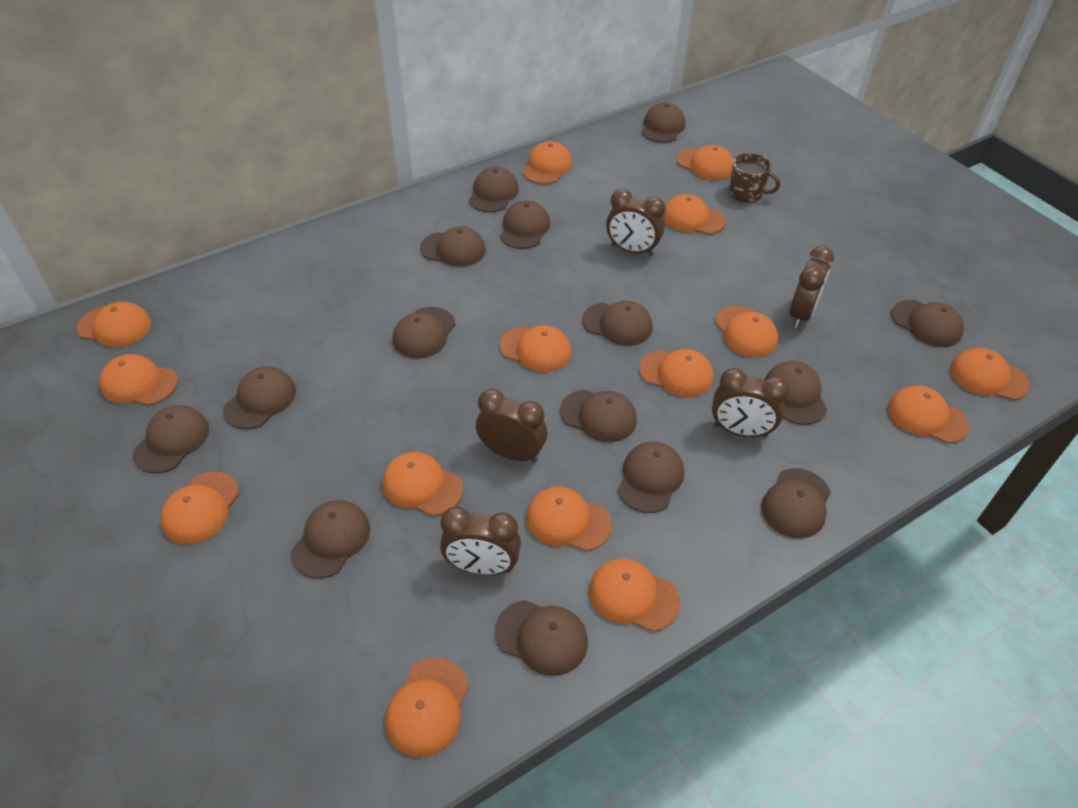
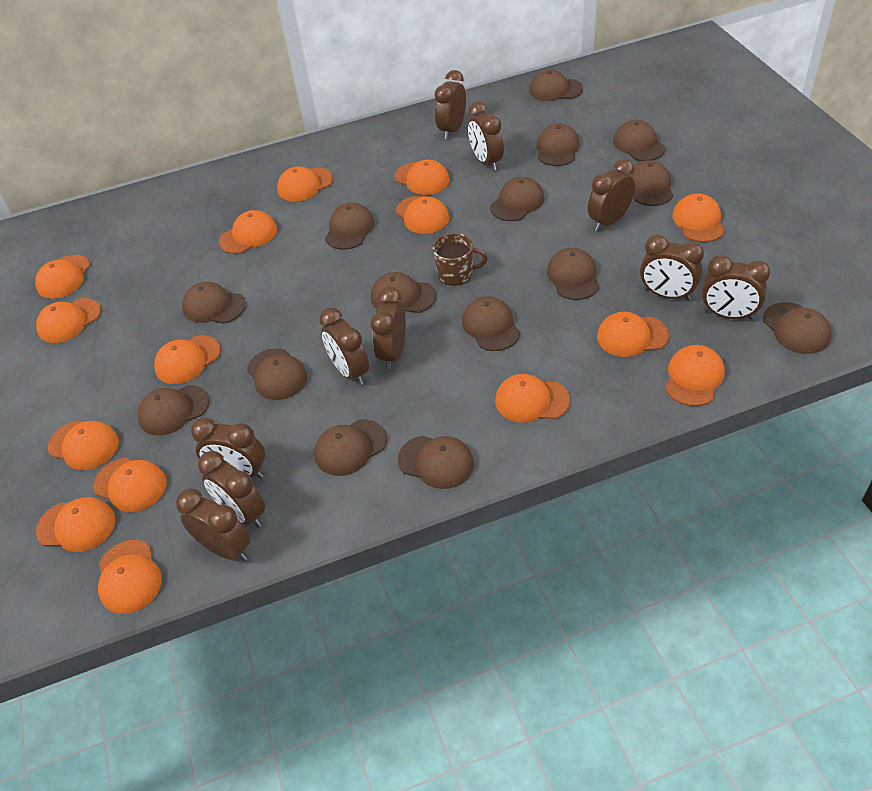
brown clock: [440,507,521,575] [476,389,547,463] [606,189,665,256] [712,368,789,437] [789,246,834,328] = 5 -> [176,488,250,561] [191,418,265,479] [198,451,265,528] [319,307,369,385] [371,287,406,370] [435,70,466,139] [468,101,504,171] [588,159,635,231] [640,235,704,300] [701,255,771,319] = 10

